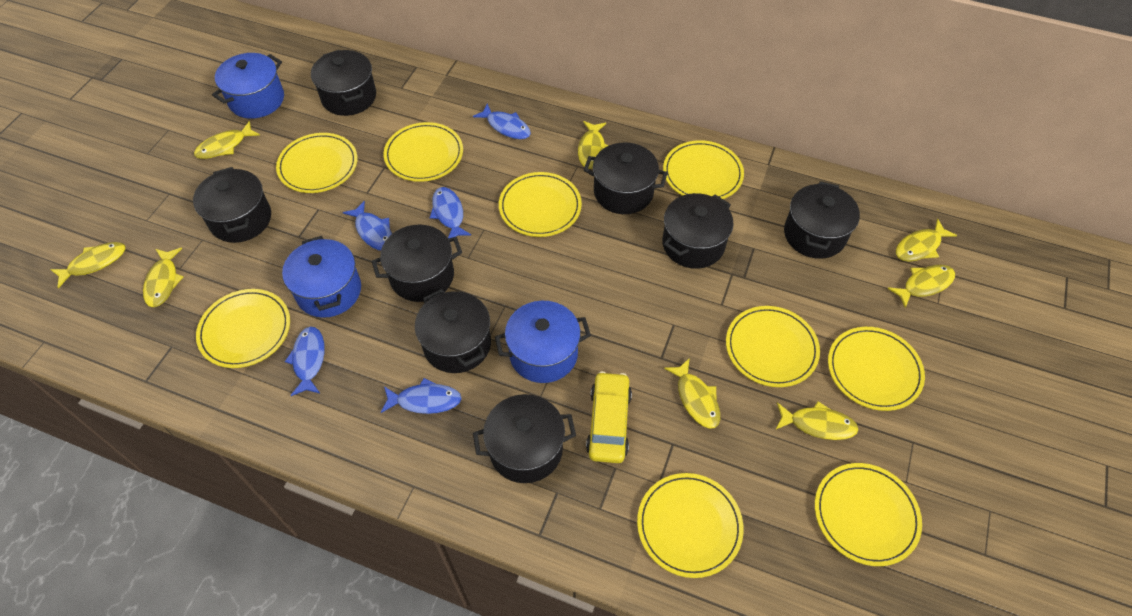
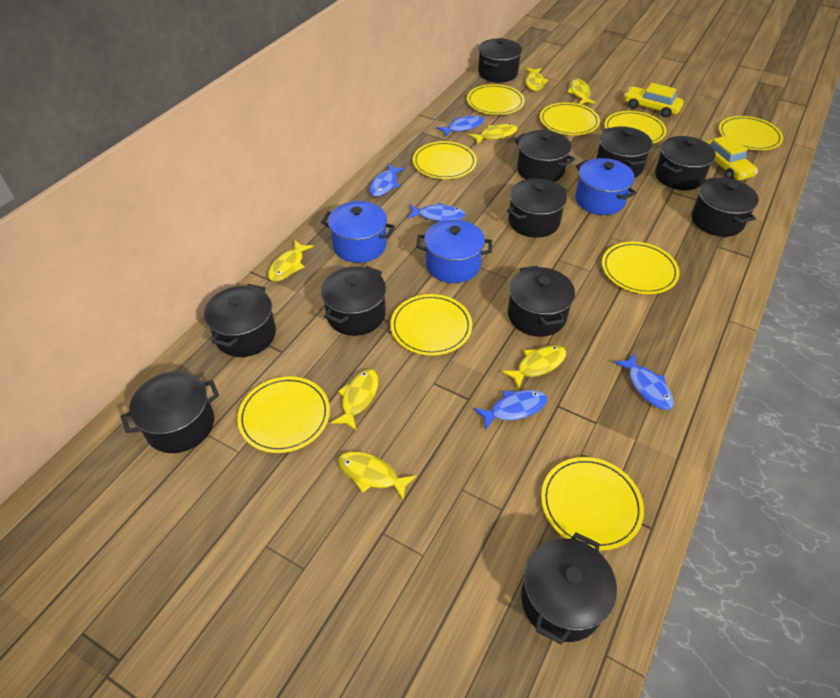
black pot: [193,167,271,243] [311,50,376,116] [372,225,462,302] [415,289,491,373] [473,394,576,483] [584,143,667,214] [662,193,734,269] [784,181,860,259] = 8 -> [121,371,219,453] [204,284,276,357] [321,266,386,336] [478,38,522,82] [507,178,567,238] [508,266,575,337] [514,130,575,182] [521,533,617,644] [596,126,652,178] [655,136,716,190] [692,178,758,237] = 11
yellow car: [586,371,632,463] = 1 -> [624,83,684,117] [705,135,758,180] = 2
yellow fish: [50,242,125,289] [143,248,183,307] [194,121,260,159] [578,121,609,169] [664,358,720,429] [775,401,859,440] [887,265,955,308] [896,219,957,262] = 8 -> [268,240,314,282] [331,369,378,431] [338,452,417,501] [469,124,518,145] [502,345,566,389] [525,68,548,91] [567,79,596,104] = 7

